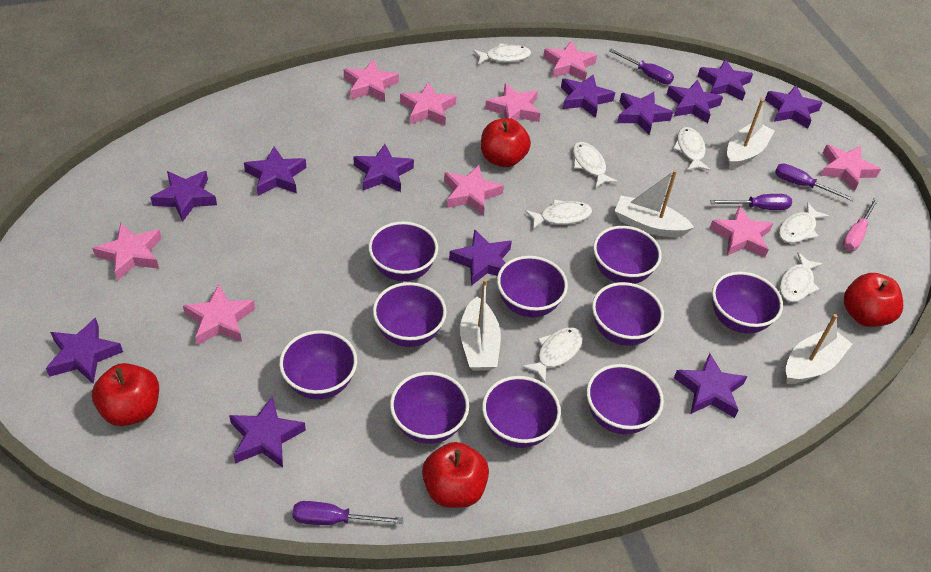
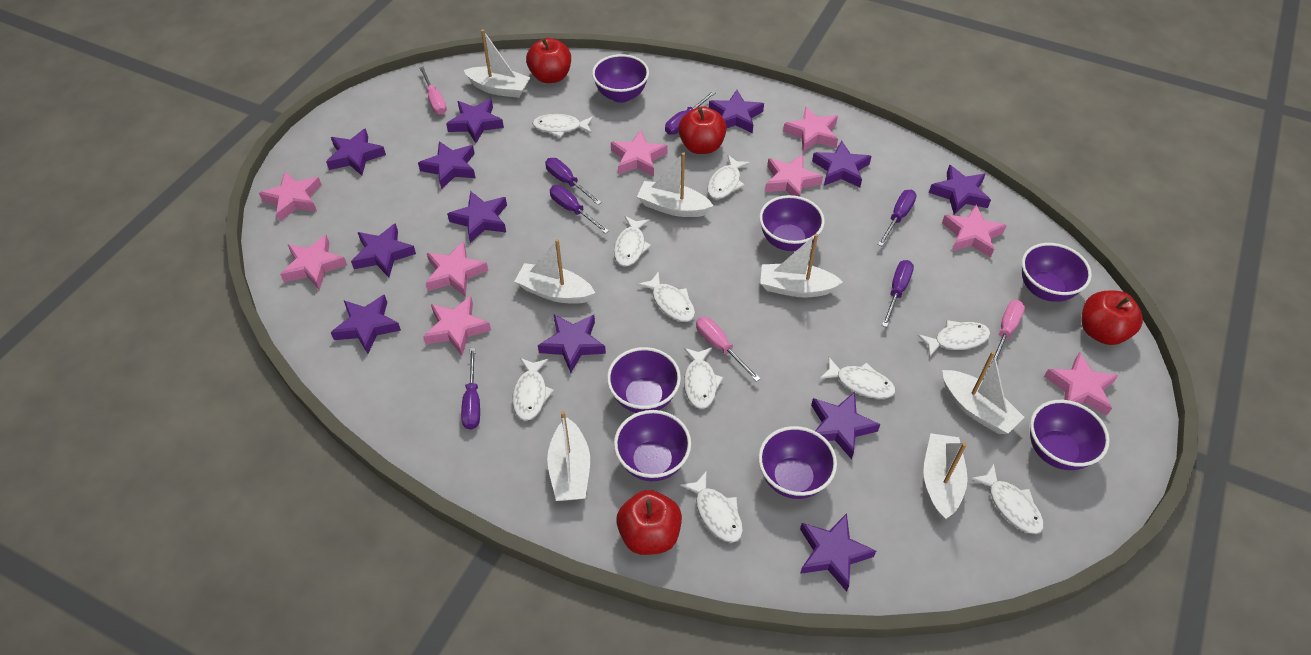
pink screwdriver: [843,198,879,251] = 1 -> [419,67,447,115] [696,317,761,382] [989,300,1025,367] = 3
purple bowl: [279,330,357,400] [368,222,438,281] [373,282,447,347] [390,372,469,444] [482,376,561,448] [497,256,568,317] [586,364,664,435] [592,282,664,346] [593,226,662,284] [712,272,783,334] = 10 -> [592,54,649,103] [607,347,681,413] [614,410,691,481] [758,426,837,499] [759,195,825,251] [1022,243,1092,302] [1030,400,1110,470] = 7
purple screwdriver: [292,501,404,525] [609,49,674,84] [710,194,792,210] [775,163,855,202] = 4 -> [461,348,480,430] [545,158,602,205] [550,185,609,234] [665,91,716,135] [878,190,917,246] [882,260,914,327] = 6
white boat: [460,279,501,371] [615,170,694,237] [727,99,775,169] [786,314,852,384] = 4 -> [463,30,530,98] [514,239,595,304] [547,411,590,501] [637,152,713,217] [760,234,843,297] [923,433,968,519] [942,351,1024,434] = 7
white fish: [473,43,531,64] [522,327,583,383] [525,200,592,229] [573,142,618,188] [673,127,711,171] [779,202,829,243] [779,252,823,302] = 7 -> [512,358,554,421] [532,114,593,138] [614,216,651,267] [638,271,695,322] [680,472,743,543] [684,347,723,409] [707,155,750,199] [819,357,896,399] [918,320,991,357] [971,464,1044,534] = 10

